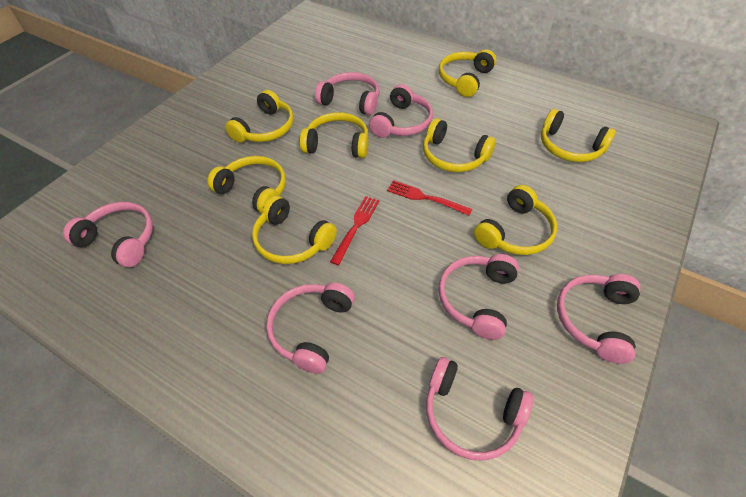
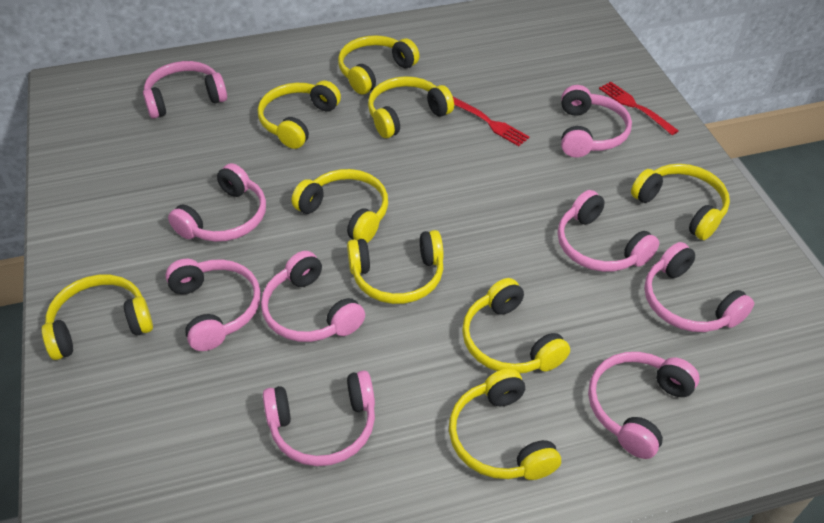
pink headphones: [63,202,153,267] [266,283,355,374] [315,72,379,116] [369,84,433,138] [426,357,534,461] [438,254,519,340] [557,274,640,364] = 7 -> [143,61,227,119] [165,259,261,351] [168,163,266,242] [261,251,365,342] [263,370,375,466] [558,190,659,272] [561,85,632,157] [588,352,699,459] [644,242,754,332] = 9
yellow headphones: [207,156,286,214] [225,90,294,143] [252,195,337,264] [300,112,369,158] [423,118,496,172] [439,49,496,97] [474,185,558,255] [541,109,616,162] = 8 -> [42,275,153,360] [258,80,341,149] [292,169,388,243] [338,35,419,95] [347,230,444,304] [368,76,454,138] [449,369,561,480] [462,278,570,373] [631,164,730,240] = 9

